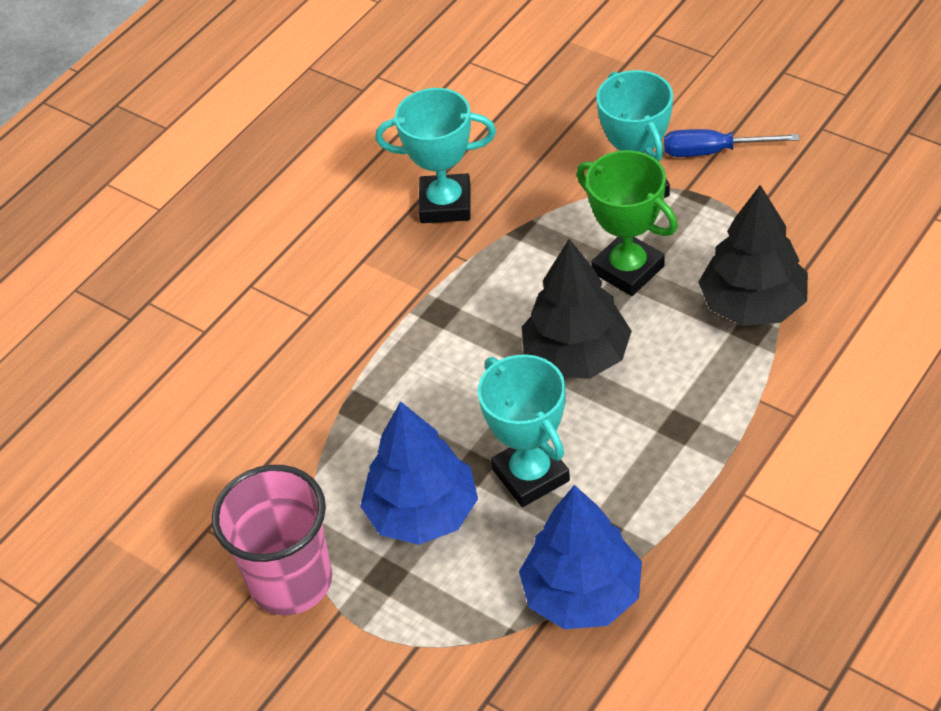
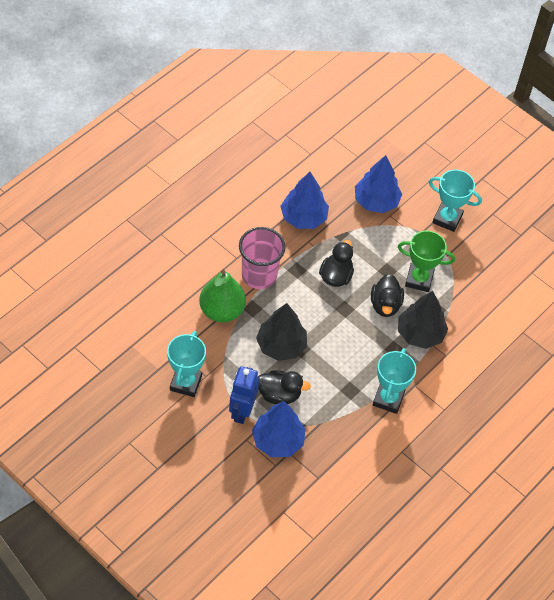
black duck: none = 0 -> [258,370,311,404] [319,240,354,287] [371,274,404,317] = 3
blue robot: none = 0 -> [229,366,259,424] = 1
blue screwdriver: [664,129,800,157] = 1 -> none = 0
blue tree: [360,401,478,545] [519,485,642,629] = 2 -> [252,401,305,457] [281,172,329,229] [355,155,402,213] = 3
green pear: none = 0 -> [199,270,246,323] = 1

